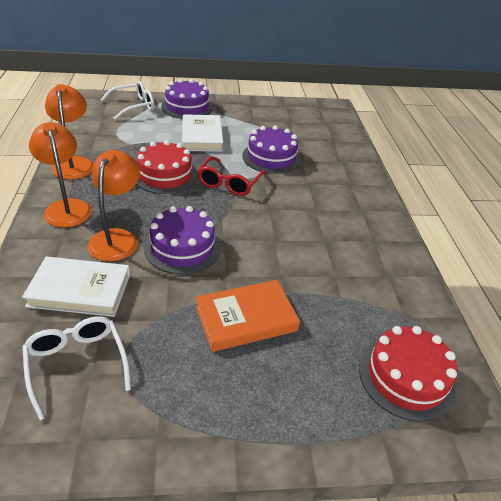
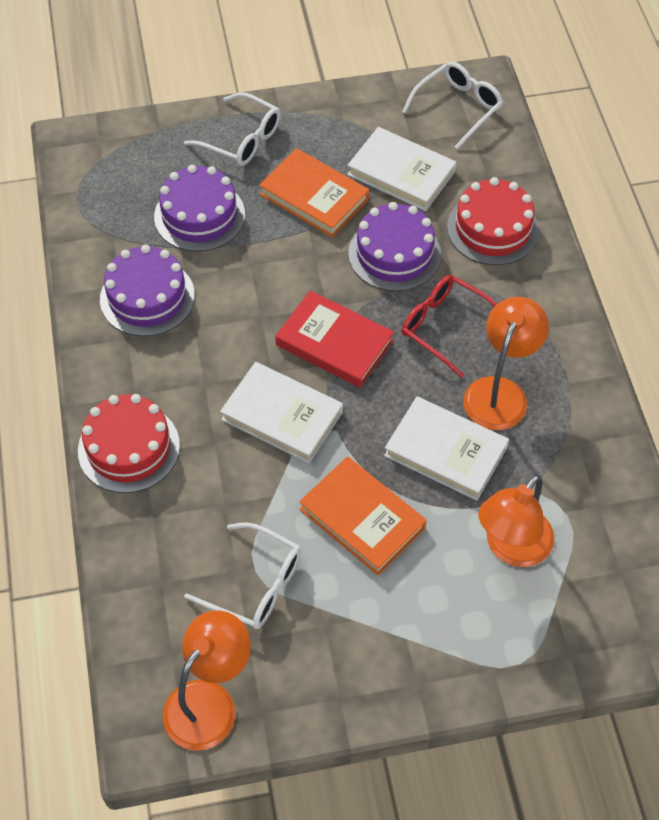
orange book: [196,280,300,352] = 1 -> [259,148,369,237] [299,456,427,575] = 2
red book: none = 0 -> [276,291,394,388] = 1
white book: [22,257,130,317] [182,114,223,152] = 2 -> [220,362,343,463] [347,127,456,211] [384,396,509,501] = 3
white glasses: [22,316,131,420] [101,81,154,120] = 2 -> [184,92,281,166] [184,522,301,629] [402,62,503,149] = 3

